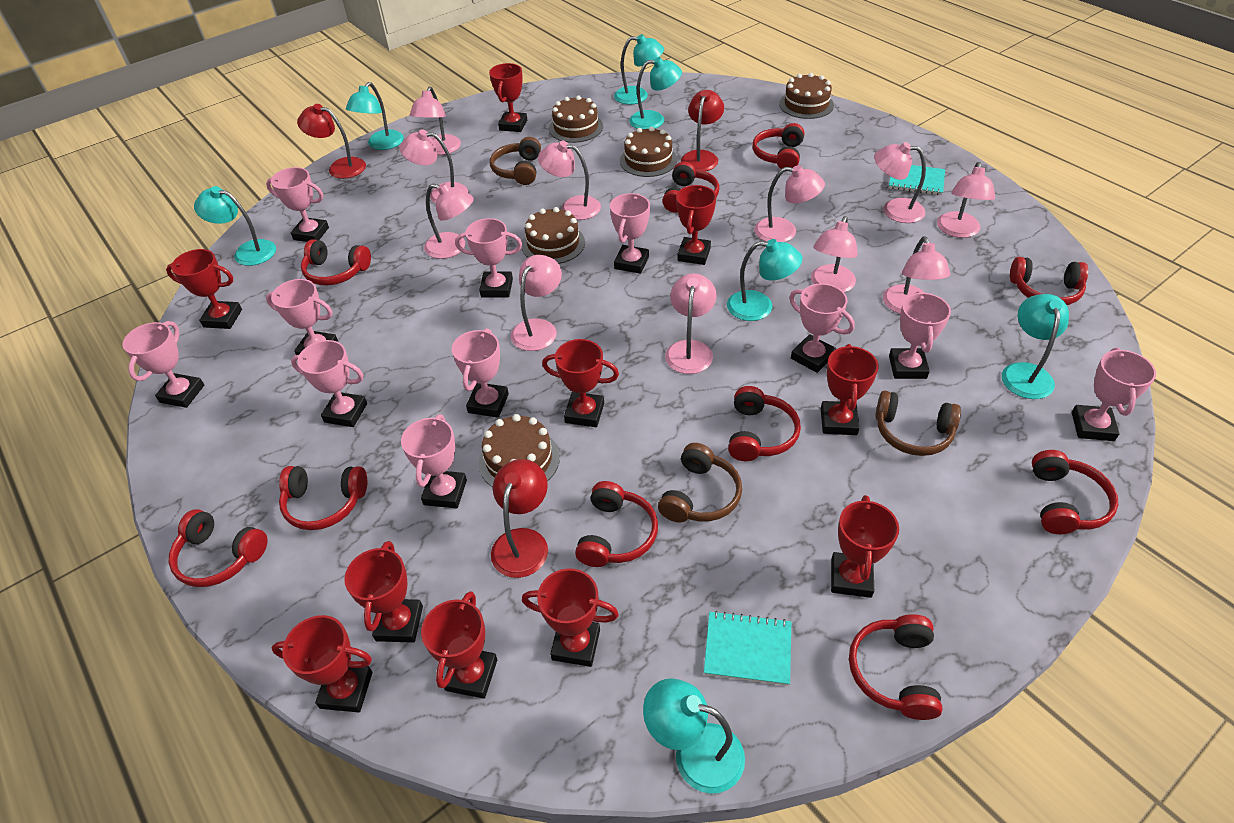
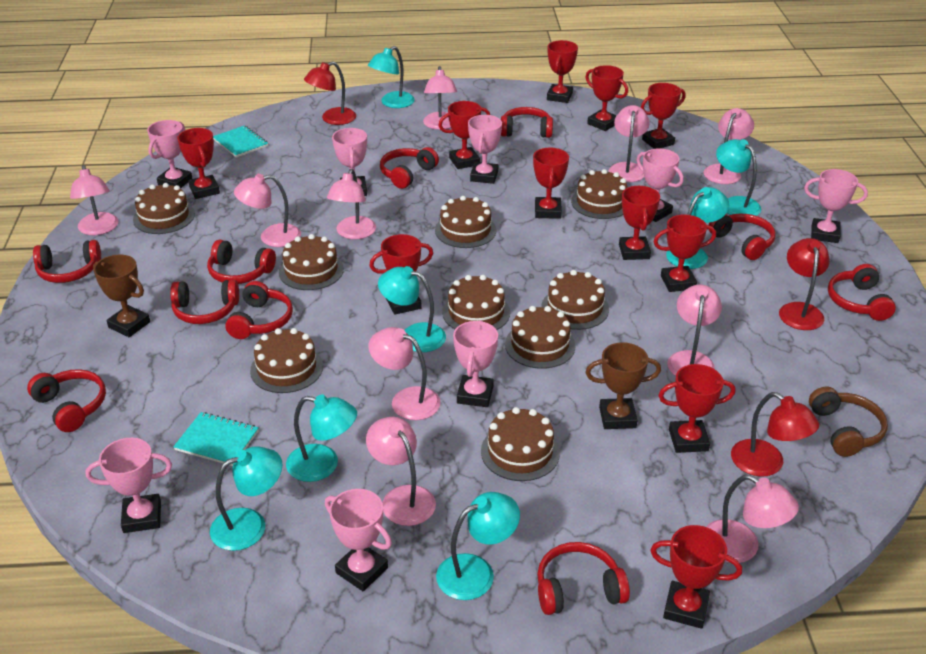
brown cake: [479,414,560,487] [522,207,585,264] [549,96,603,143] [620,127,677,177] [779,73,834,119] = 5 -> [133,183,195,234] [250,328,323,393] [279,234,344,290] [435,196,496,248] [442,275,510,330] [481,407,560,481] [505,306,576,369] [541,270,609,330] [571,169,627,219] = 9
brown headphones: [490,137,541,185] [658,443,742,523] [875,391,961,456] = 3 -> [809,387,888,457] = 1
brown trophy: none = 0 -> [93,255,150,337] [586,342,661,429] = 2
pink lamp: [400,130,468,203] [410,87,461,155] [424,183,474,259] [511,255,562,351] [538,141,601,220] [665,273,716,374] [755,165,825,242] [811,216,858,293] [874,142,926,223] [883,236,950,314] [937,162,995,238] = 11 -> [70,165,118,235] [234,174,301,247] [327,169,376,239] [366,417,436,526] [368,327,441,420] [423,66,457,130] [609,105,650,182] [667,285,722,376] [704,108,754,184] [706,475,799,563] = 10
pink trophy: [123,321,204,408] [266,167,329,242] [266,279,338,355] [291,340,367,427] [401,414,467,509] [452,328,509,418] [455,218,522,297] [610,193,650,274] [789,283,855,373] [889,291,951,379] [1072,348,1156,441] = 11 -> [85,438,172,533] [147,120,193,188] [325,489,392,591] [332,128,367,196] [453,320,498,407] [468,115,502,184] [637,148,684,222] [804,169,868,243] = 8
red trophy: [166,249,242,329] [272,615,373,712] [344,541,423,643] [421,591,497,699] [489,63,527,132] [522,568,619,667] [542,339,619,427] [676,185,717,265] [821,344,879,435] [831,495,899,598] = 10 -> [177,128,220,199] [369,234,433,315] [438,101,490,169] [533,148,569,219] [547,40,578,103] [585,65,628,131] [619,186,660,260] [641,83,685,149] [650,525,742,629] [653,215,716,292] [658,364,736,453] = 11

